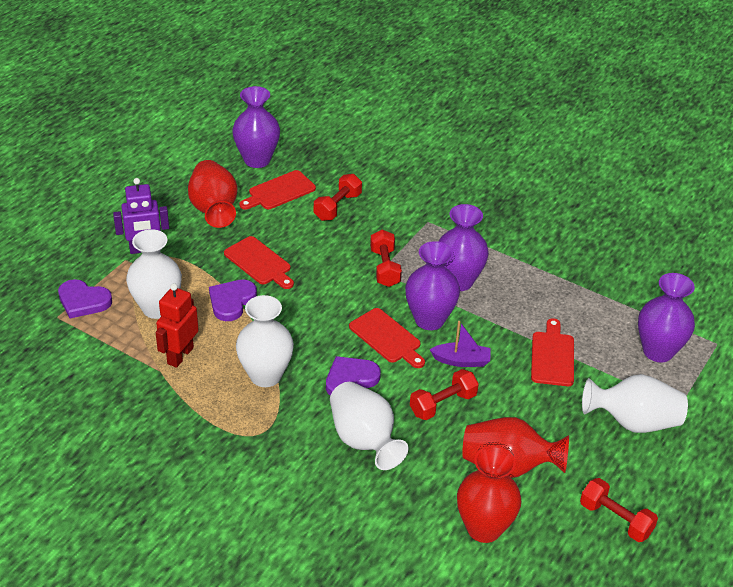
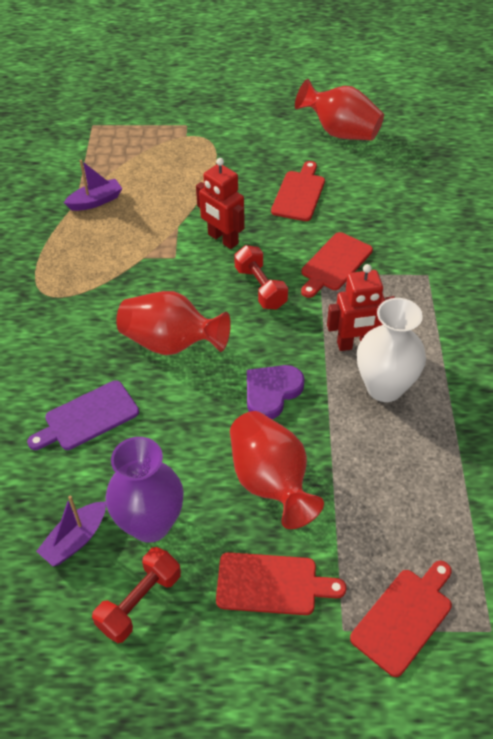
purple boat: [430,321,491,367] = 1 -> [36,495,106,566] [64,160,122,211] = 2
purple cutting board: none = 0 -> [27,380,139,450] = 1
purple heart: [58,279,112,318] [209,280,257,321] [326,356,381,396] = 3 -> [247,365,304,419] = 1
purple robot: [113,178,169,254] = 1 -> none = 0
purple vase: [232,86,280,168] [405,241,460,330] [438,204,489,291] [638,273,695,362] = 4 -> [105,437,184,543] = 1
red dumbbell: [314,174,362,221] [370,230,402,287] [410,369,479,420] [580,478,658,542] = 4 -> [92,547,181,643] [234,245,288,310] = 2
red robot: [156,283,199,368] = 1 -> [196,158,245,249] [327,264,395,351] = 2
white vase: [126,229,182,319] [236,295,294,387] [330,382,408,470] [582,374,688,433] = 4 -> [357,298,426,402] = 1

